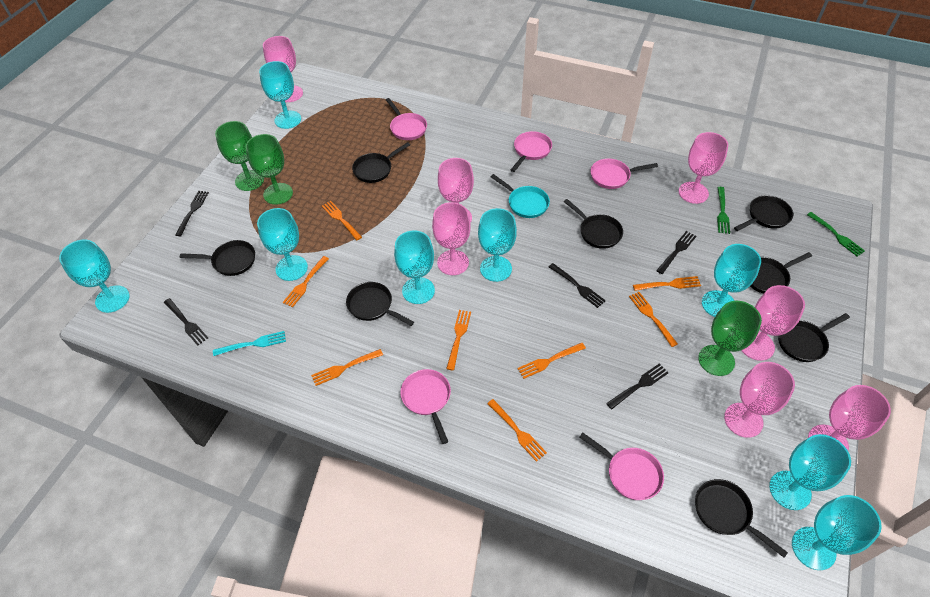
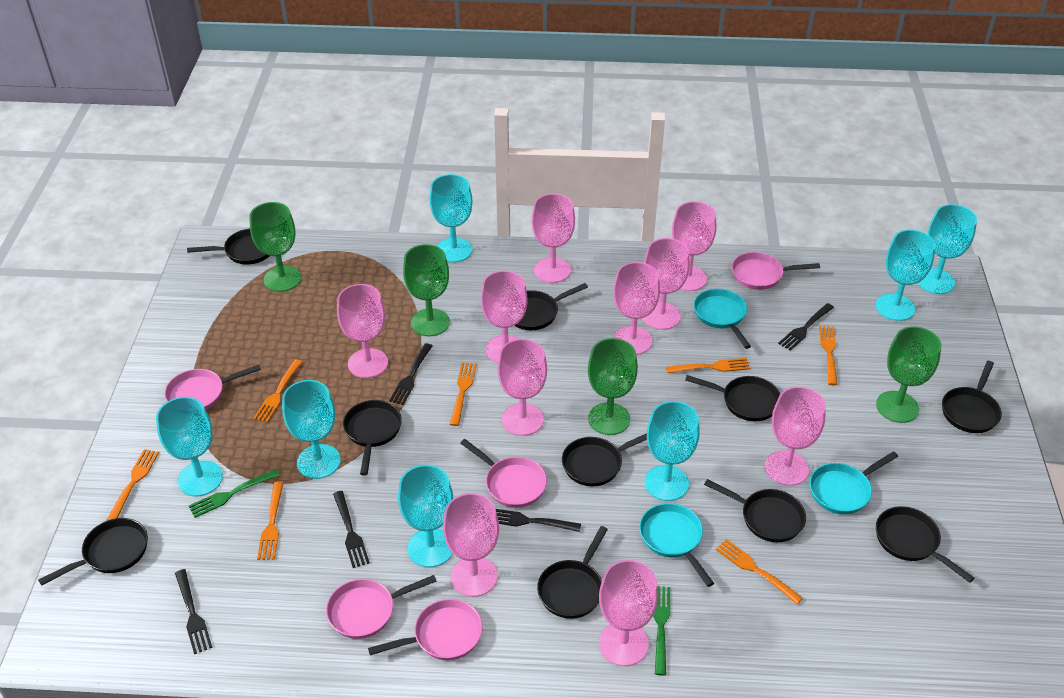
black pan: [180,240,255,276] [346,282,414,326] [352,142,410,183] [564,199,623,249] [695,479,788,558] [734,195,793,231] [750,252,812,293] [778,313,850,362] = 8 -> [38,518,148,586] [187,229,269,265] [343,400,402,476] [514,283,588,330] [537,526,608,619] [562,433,647,486] [685,375,780,421] [704,479,806,542] [876,506,974,583] [942,361,1002,433] = 10
green goblet: [215,121,264,191] [246,134,293,205] [698,301,762,376] = 3 -> [249,202,301,292] [403,244,450,336] [588,338,638,435] [876,326,941,423] = 4
orange fork: [283,256,329,308] [311,349,383,386] [322,201,362,240] [446,310,471,370] [487,399,547,462] [517,342,586,379] [629,292,678,347] [633,276,701,291] = 8 -> [107,449,159,521] [253,359,302,423] [257,481,284,560] [450,362,477,426] [666,358,750,373] [716,539,803,604] [819,326,838,385] = 7
pink goblet: [263,36,303,102] [432,202,471,275] [438,158,474,223] [679,132,728,204] [724,362,795,438] [741,285,805,361] [808,385,891,451] = 7 -> [337,284,388,378] [443,493,499,597] [481,270,528,363] [497,339,547,436] [532,194,575,283] [599,560,658,666] [613,262,660,355] [642,238,690,330] [672,201,716,291] [764,386,826,486] = 10
turquoise fork: [213,331,286,356] = 1 -> none = 0
turquoise goblet: [59,239,130,313] [257,208,308,281] [259,61,301,129] [394,231,435,304] [478,208,517,282] [702,244,761,317] [769,434,851,510] [792,495,882,570] = 8 -> [156,397,223,496] [282,380,341,479] [398,465,453,567] [429,174,472,263] [645,401,699,501] [876,229,936,321] [918,204,977,294] = 7
turquoise pan: [491,174,550,218] = 1 -> [639,503,714,587] [694,289,751,349] [809,451,898,514] = 3

